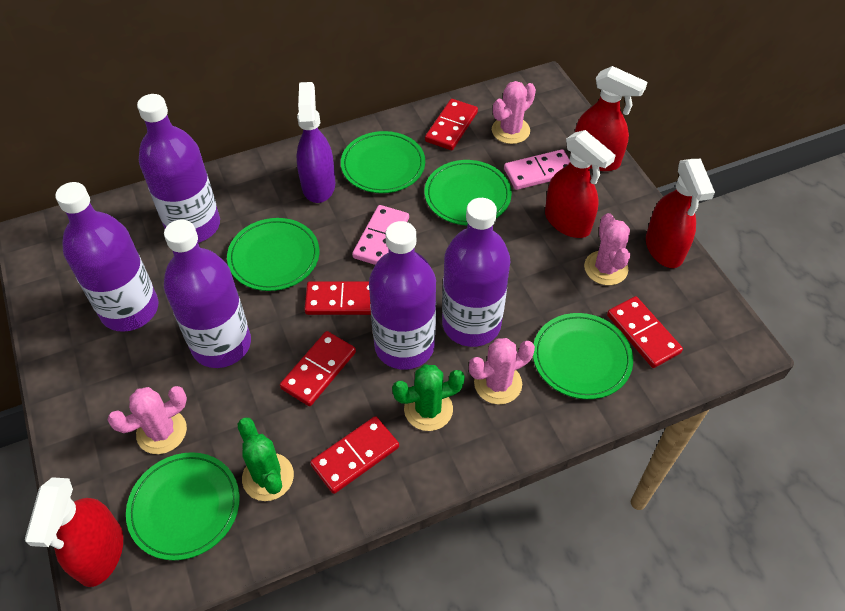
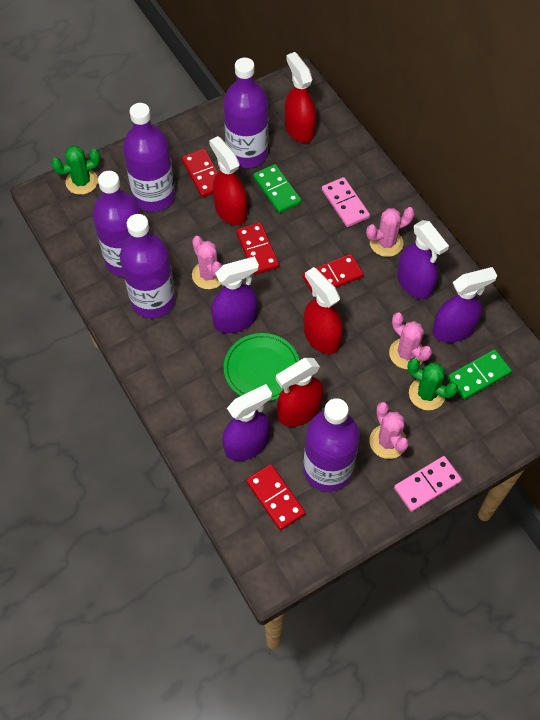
green domino: none = 0 -> [253,164,301,213] [448,349,512,400] = 2
green plate: [126,452,240,560] [227,218,319,291] [341,131,425,193] [425,160,512,225] [533,313,633,399] = 5 -> [224,333,299,401] = 1
purple spray bottle: [296,82,335,203] = 1 -> [211,256,259,333] [223,384,272,461] [397,220,449,299] [433,267,497,343] = 4
red domino: [280,331,356,406] [304,281,371,315] [310,416,399,494] [425,99,478,150] [607,296,683,368] = 5 -> [182,149,218,197] [236,222,279,275] [246,464,306,530] [302,254,364,292] = 4

